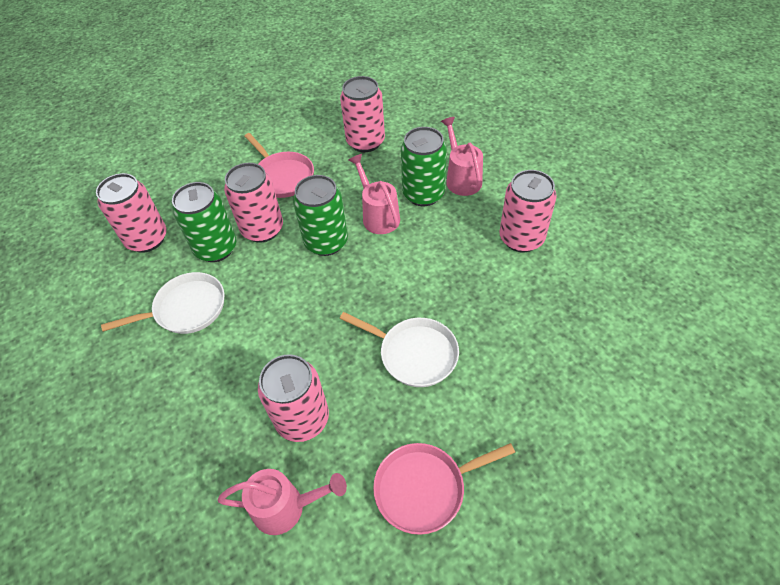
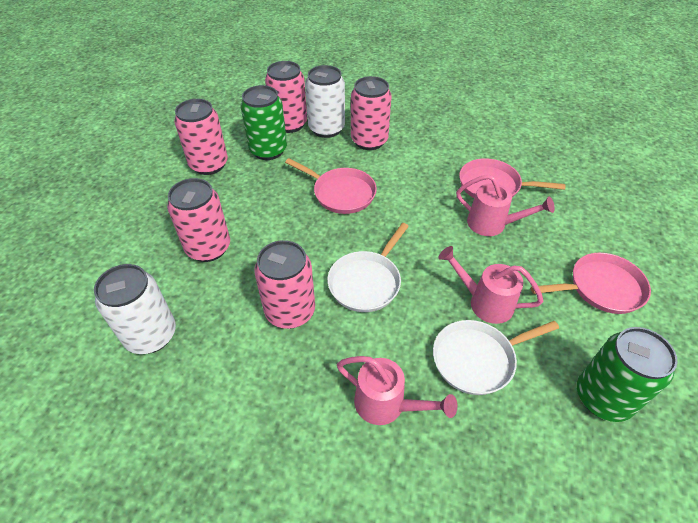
green can: [172,182,236,262] [293,175,348,256] [401,127,447,206] = 3 -> [240,85,287,160] [577,327,678,422] = 2
pink pan: [244,133,314,198] [373,443,515,535] = 2 -> [285,158,377,214] [459,158,565,198] [531,253,651,314] = 3
white can: none = 0 -> [94,264,176,354] [305,65,345,138] = 2

